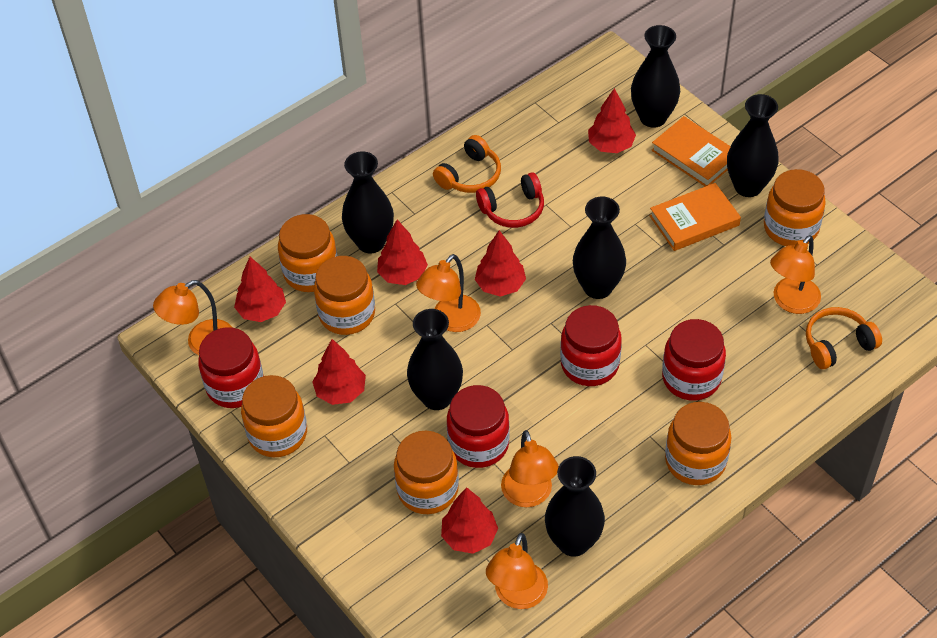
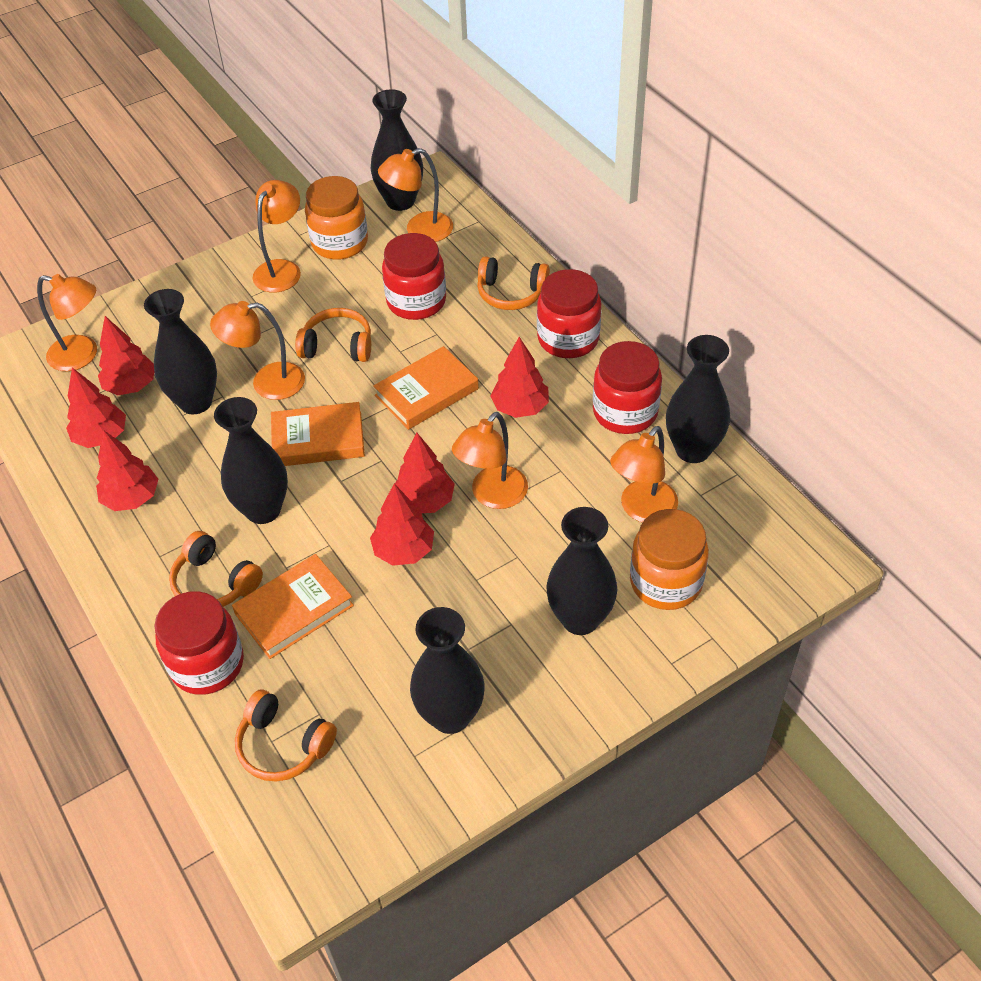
orange book: [650,183,741,251] [651,116,731,187] = 2 -> [232,554,354,659] [271,402,365,466] [373,346,479,430] = 3
orange headphones: [433,135,501,193] [806,307,882,369] = 2 -> [169,531,263,607] [235,690,337,782] [295,308,371,362] [477,256,550,310] = 4
orange jar: [241,375,307,457] [278,214,338,292] [314,256,375,335] [394,431,459,514] [665,402,732,485] [764,169,826,246] = 6 -> [305,176,368,260] [630,509,709,610] = 2
orange lamp: [153,280,233,355] [416,254,481,332] [486,533,548,609] [501,430,559,507] [770,235,821,314] = 5 -> [37,274,97,371] [210,301,305,400] [253,180,301,293] [378,148,453,242] [452,412,528,509] [610,426,678,523] = 6
red headphones: [476,172,544,228] = 1 -> none = 0

